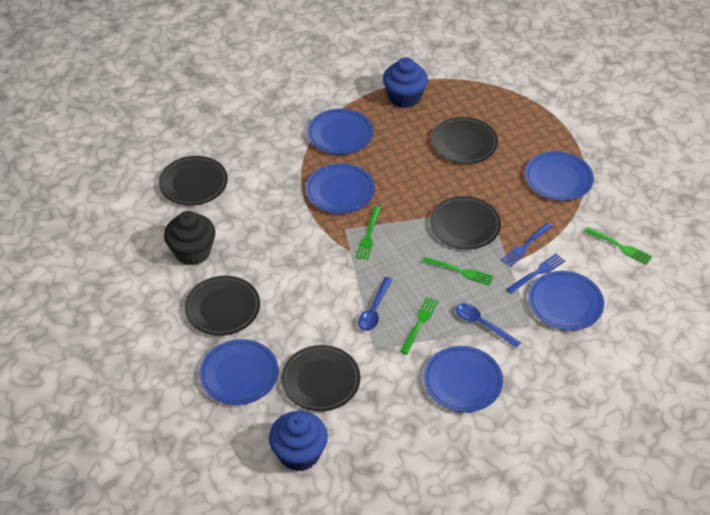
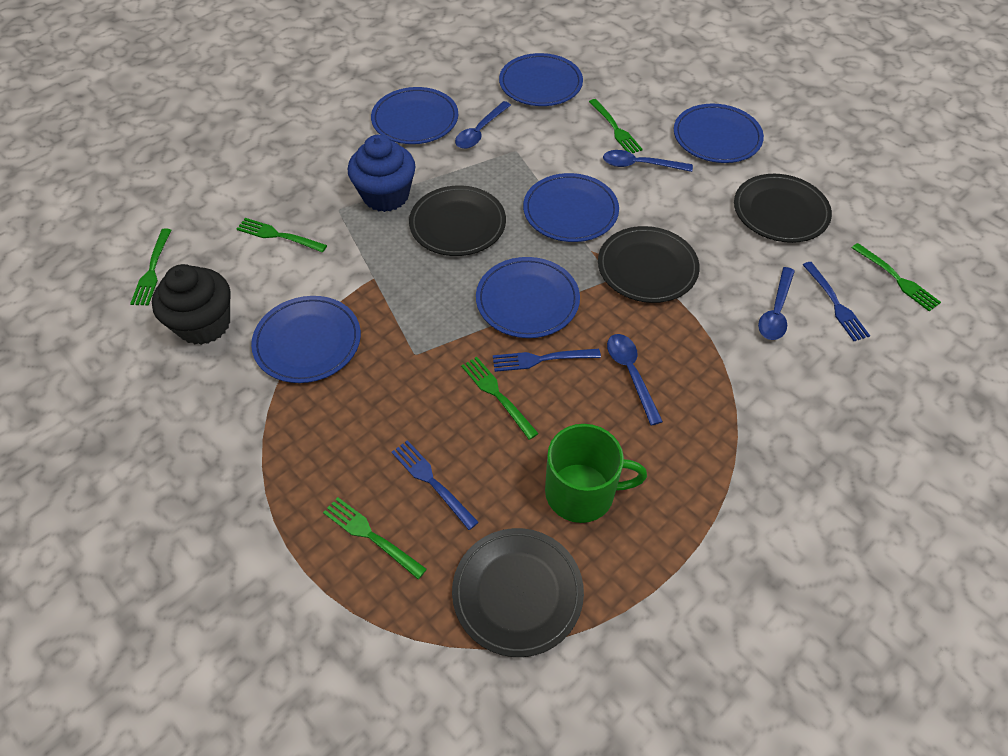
black plate: [159,156,228,206] [185,276,260,336] [281,345,360,411] [430,196,501,249] [431,117,498,164] = 5 -> [409,185,506,256] [452,528,584,657] [598,226,700,303] [734,174,832,243] = 4
blue cupcake: [269,411,328,471] [383,57,428,108] = 2 -> [348,135,415,212] = 1
blue fork: [501,222,552,267] [506,253,565,294] = 2 -> [391,440,479,530] [493,349,601,372] [803,262,870,341] = 3
blue spoon: [358,277,393,331] [456,303,521,348] = 2 -> [455,101,511,149] [603,150,693,172] [607,334,663,426] [758,267,795,340] = 4
green fork: [356,206,381,260] [400,297,439,355] [422,257,494,286] [584,227,652,265] = 4 -> [130,228,171,306] [237,218,327,252] [323,497,427,579] [461,357,539,440] [589,99,643,153] [852,243,941,311] = 6
green mug: none = 0 -> [545,424,647,523] = 1

